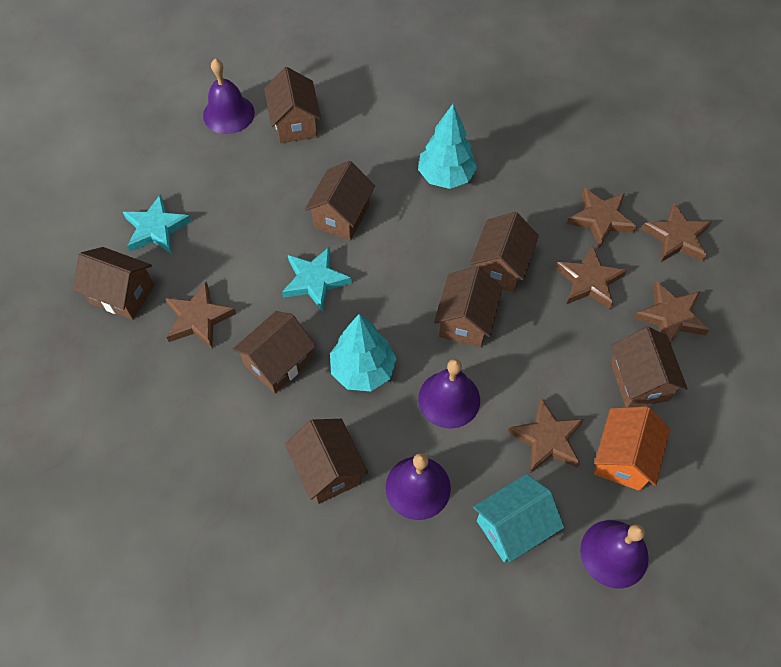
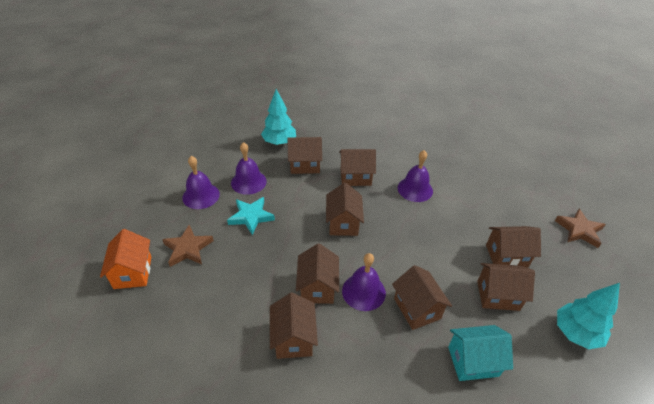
brown star: [165,281,236,348] [507,398,584,473] [555,245,627,309] [567,188,637,248] [634,281,709,343] [642,203,712,262] = 6 -> [162,225,214,267] [555,209,606,248] = 2
turquoise star: [123,194,192,254] [282,247,352,312] = 2 -> [227,197,275,235] = 1

